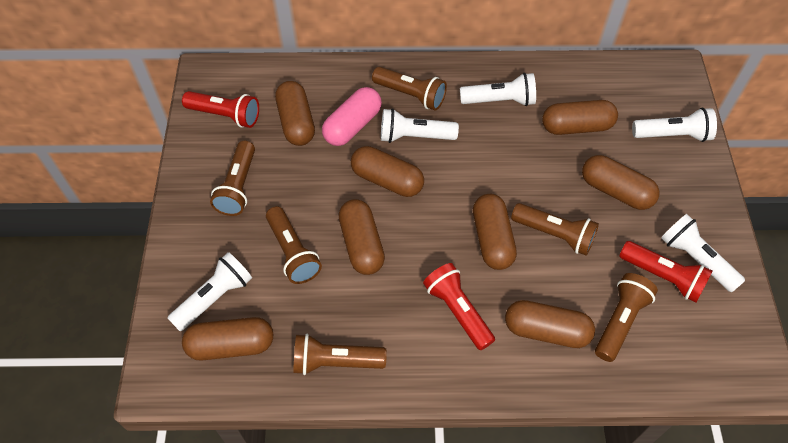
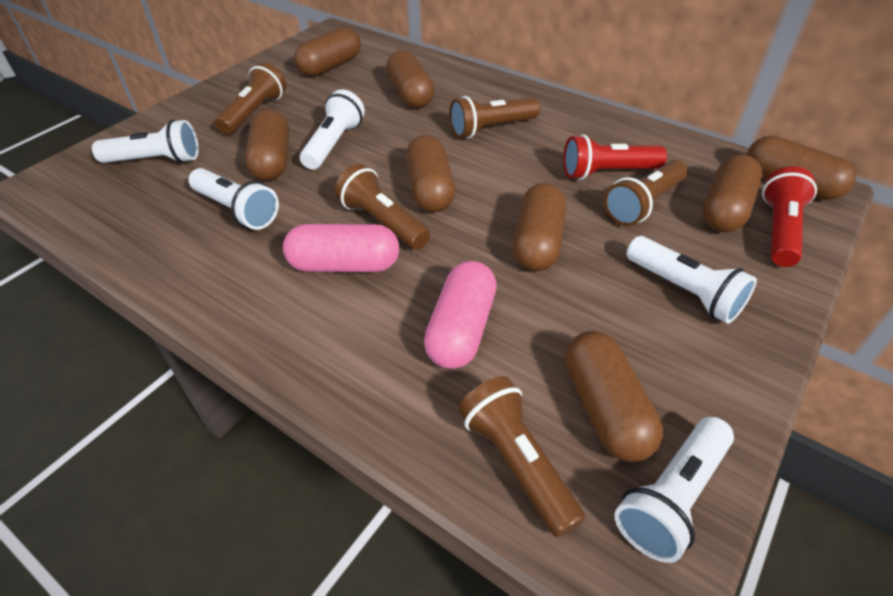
brown flashlight: [210,141,255,216] [266,206,322,284] [293,334,387,375] [372,67,447,110] [511,203,599,256] [595,273,658,362] = 6 -> [215,62,286,135] [335,164,430,250] [449,96,540,138] [458,376,585,538] [604,160,688,226] = 5
pink capsule: [322,87,382,146] = 1 -> [283,224,399,272] [424,261,497,369] = 2
red flashlight: [182,91,259,128] [423,263,495,350] [619,241,713,303] = 3 -> [563,134,667,180] [762,166,817,267] = 2

